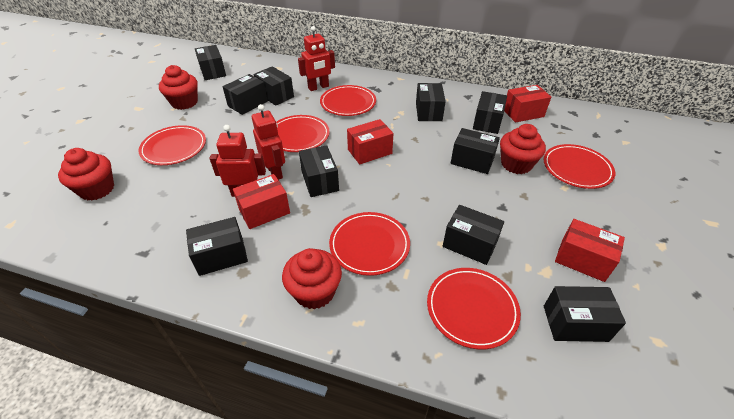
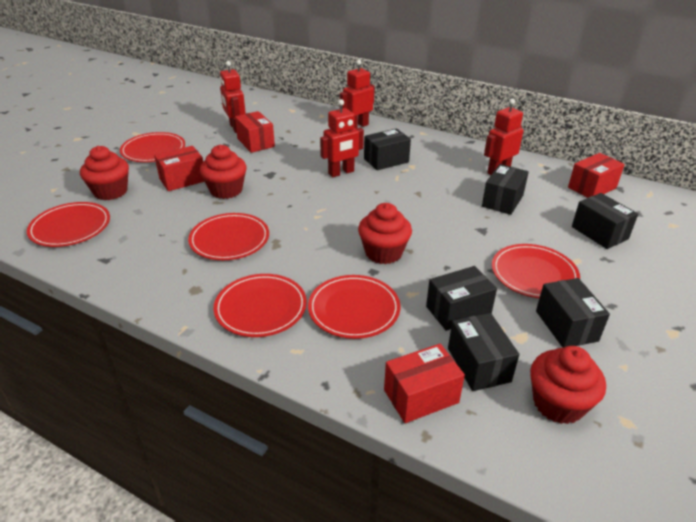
black box: [186,217,248,276] [195,45,226,80] [223,74,268,115] [253,66,294,106] [299,145,339,197] [416,83,446,121] [443,205,504,265] [450,128,500,174] [473,91,507,134] [544,286,626,342] = 10 -> [364,128,411,170] [426,266,497,331] [448,313,519,391] [482,164,529,215] [536,278,610,348] [572,193,638,249] = 6
red robot: [210,125,266,197] [252,104,285,180] [298,26,335,91] = 3 -> [220,61,246,133] [320,99,364,177] [340,60,375,129] [484,98,523,175] = 4

